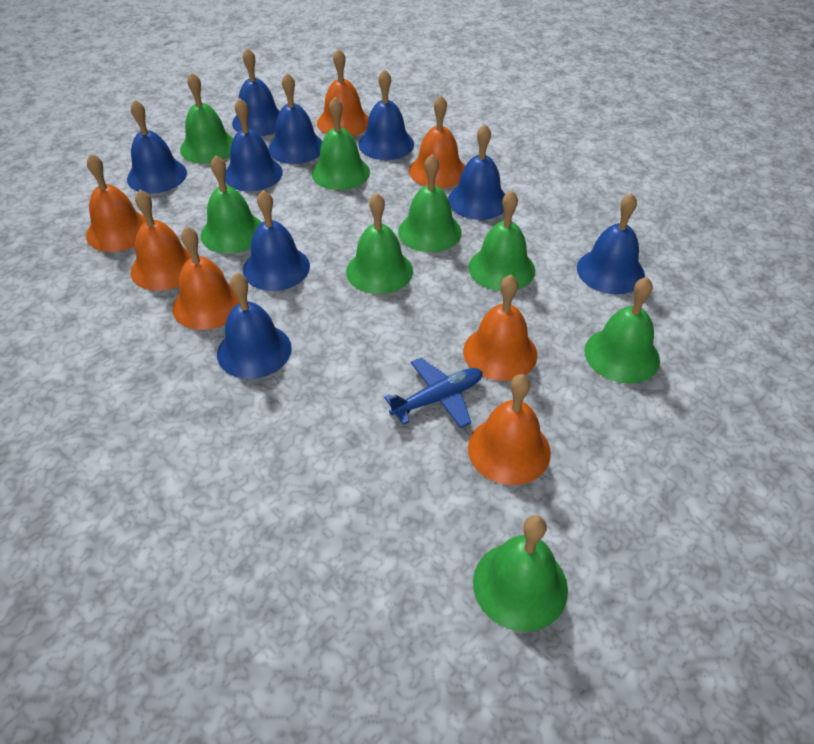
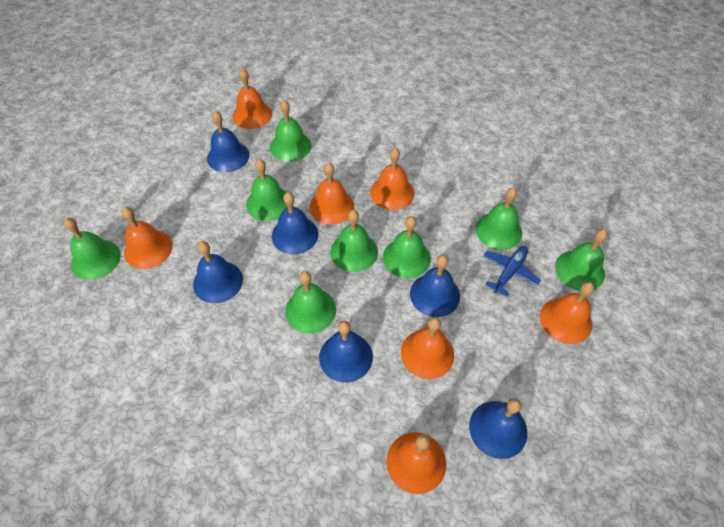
blue bell: [127,100,187,194] [217,273,292,379] [225,98,283,192] [232,48,280,136] [243,190,310,291] [268,73,322,164] [358,69,414,160] [448,124,505,220] [577,193,645,294] = 9 -> [193,241,243,303] [207,111,249,172] [272,192,318,254] [319,321,373,383] [410,255,460,317] [469,398,527,459] = 6

